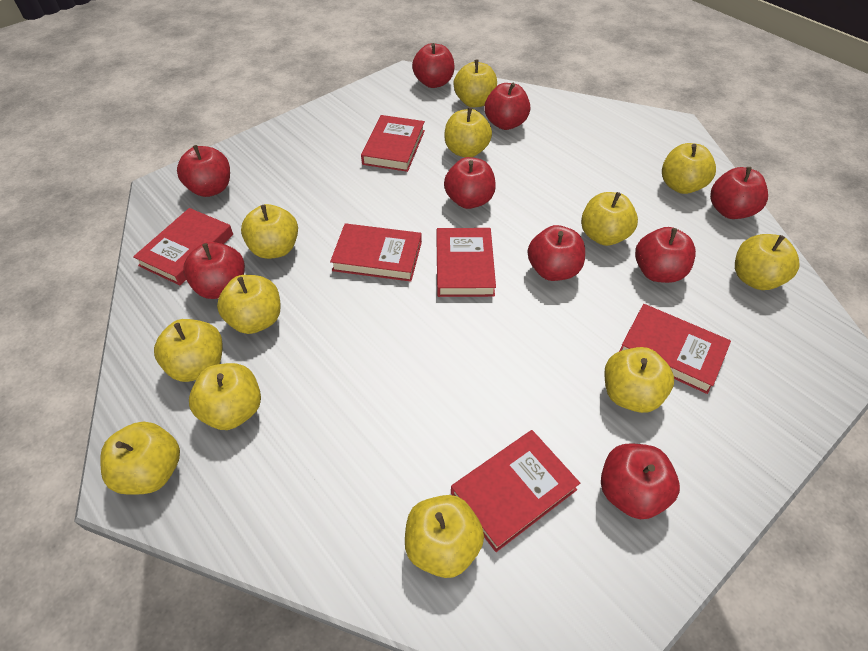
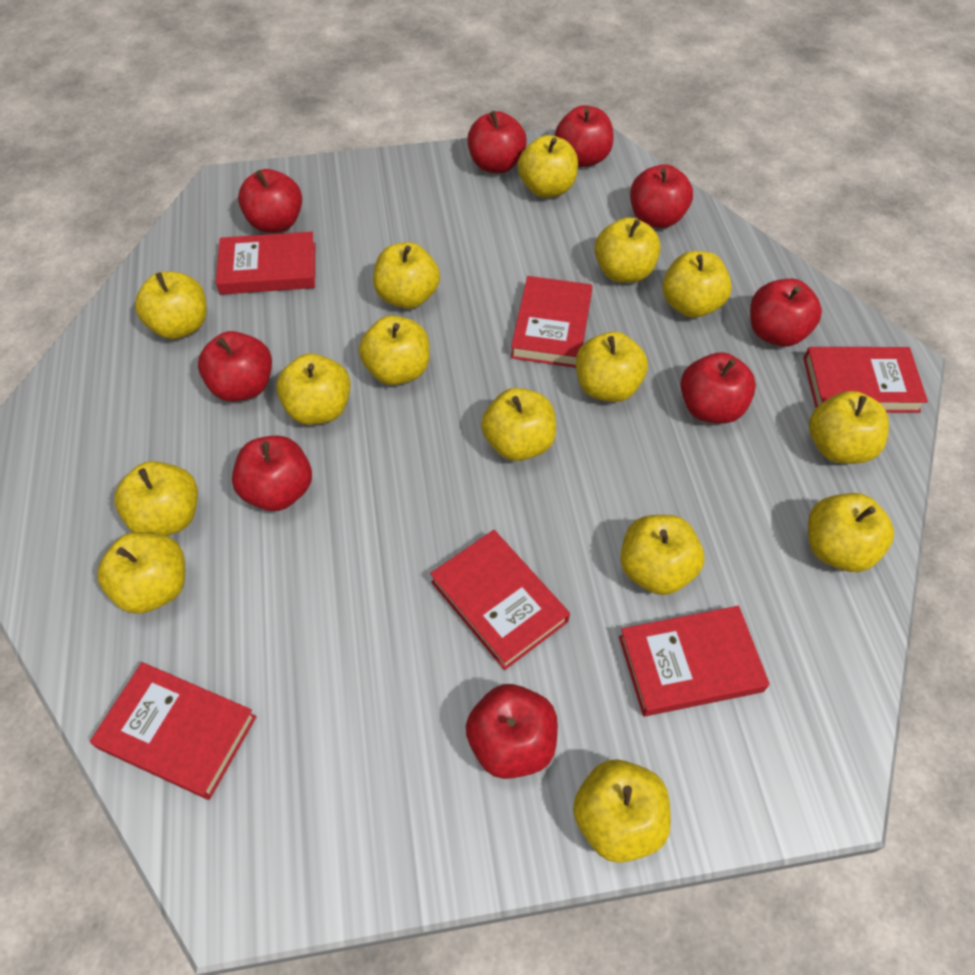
yellow apple: [100,422,180,495] [154,319,223,382] [189,363,261,430] [217,275,281,334] [241,204,298,259] [405,495,484,578] [444,107,492,157] [454,60,497,107] [581,192,638,246] [604,347,674,413] [662,143,716,194] [735,234,799,290] = 12 -> [97,532,185,614] [114,461,198,536] [135,272,207,339] [276,353,351,425] [359,315,430,385] [373,242,440,309] [481,388,556,461] [518,135,578,198] [573,759,671,863] [576,332,648,402] [594,217,661,283] [620,515,704,595] [662,251,732,318] [808,493,894,572] [809,391,889,464] = 15

